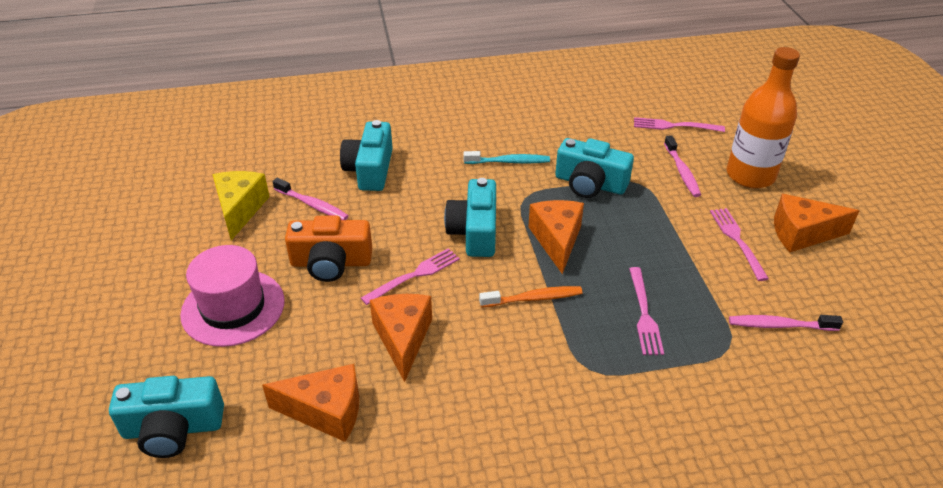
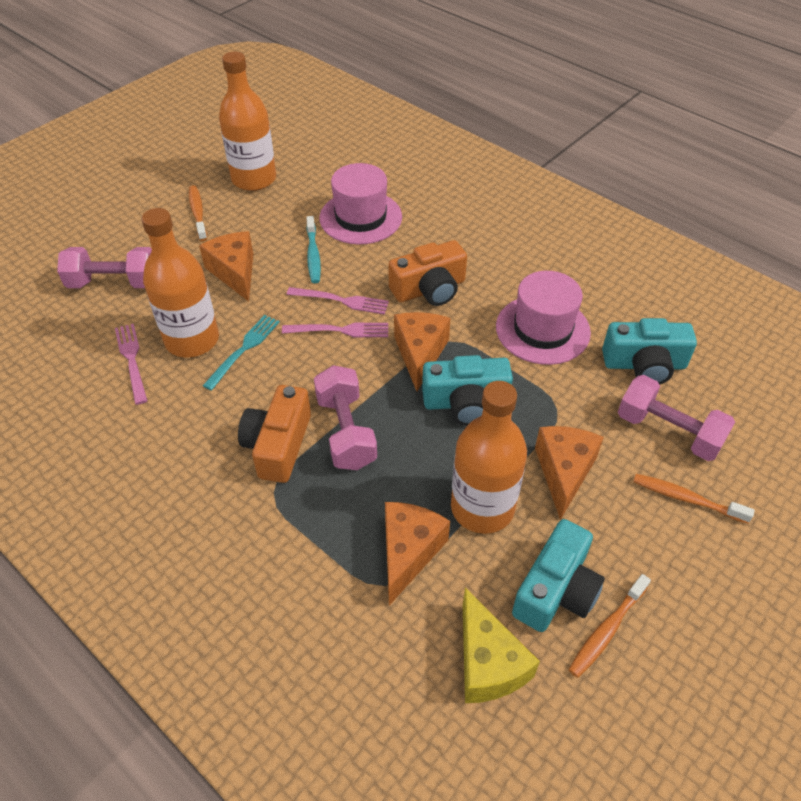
orange bottle: [727,47,800,189] = 1 -> [141,208,219,358] [219,52,276,191] [451,381,527,534] = 3
orange camera: [285,216,372,282] = 1 -> [238,385,311,483] [388,240,467,306] = 2
orange toothbrush: [479,286,582,308] = 1 -> [189,185,207,241] [568,574,651,678] [633,474,755,524] = 3
pink dumbbell: none = 0 -> [57,247,152,288] [314,365,377,470] [618,375,735,461] = 3
pink fork: [361,248,460,305] [629,267,664,355] [634,117,725,132] [710,208,769,281] = 4 -> [115,324,147,405] [282,323,388,337] [286,287,389,315] = 3
pink hat: [180,245,285,347] = 1 -> [320,163,402,245] [496,271,591,365] = 2
pink toothbrush: [273,178,349,220] [664,135,701,197] [729,315,843,331] = 3 -> none = 0
turquoise camera: [109,376,224,458] [340,120,393,191] [444,178,496,257] [555,138,634,198] = 4 -> [422,355,513,426] [512,519,605,632] [602,318,697,385] = 3
turquoise fork: none = 0 -> [203,315,280,391] = 1

